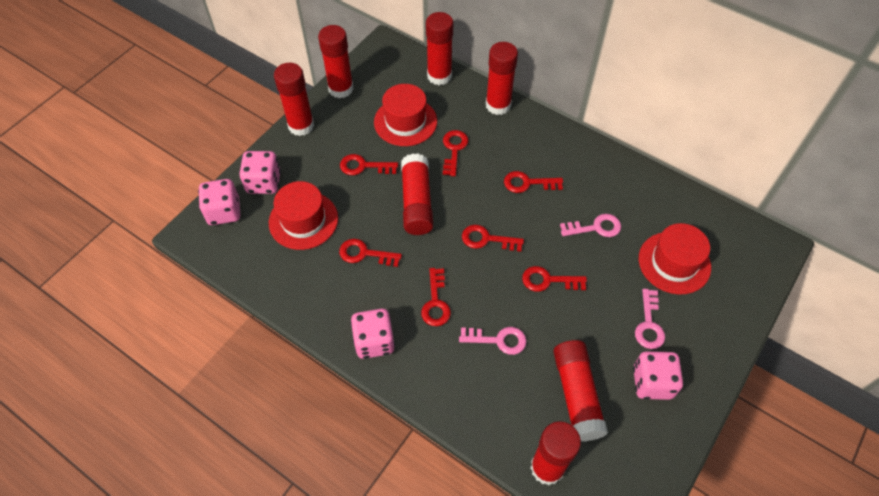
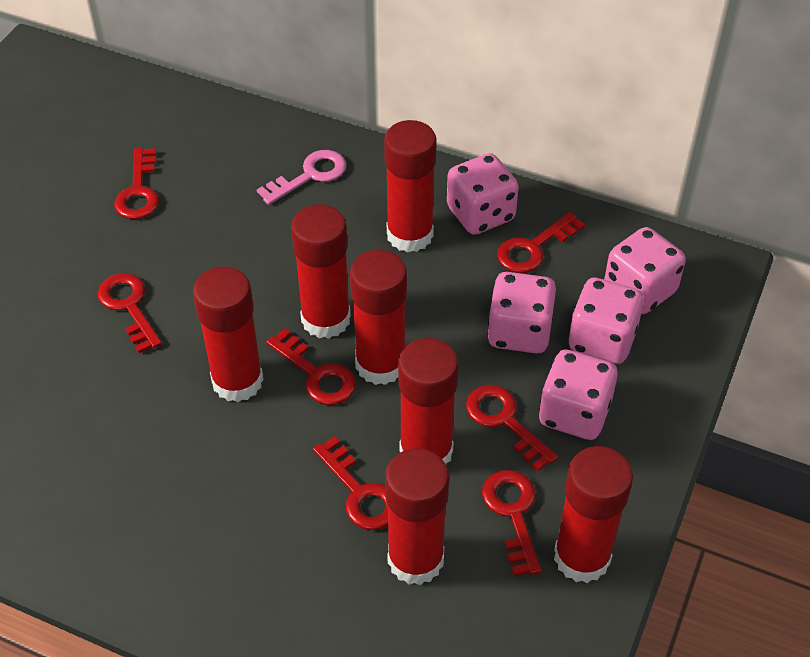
pink dice: [198,179,240,225] [239,151,281,194] [350,309,395,359] [633,351,683,400] = 4 -> [447,153,519,235] [487,272,556,354] [539,349,618,440] [568,277,644,364] [604,227,686,314] = 5
pink key: [459,327,527,355] [560,214,621,237] [635,289,665,349] = 3 -> [257,150,346,205] = 1
red hat: [269,181,338,250] [374,84,437,146] [639,223,711,295] = 3 -> none = 0

